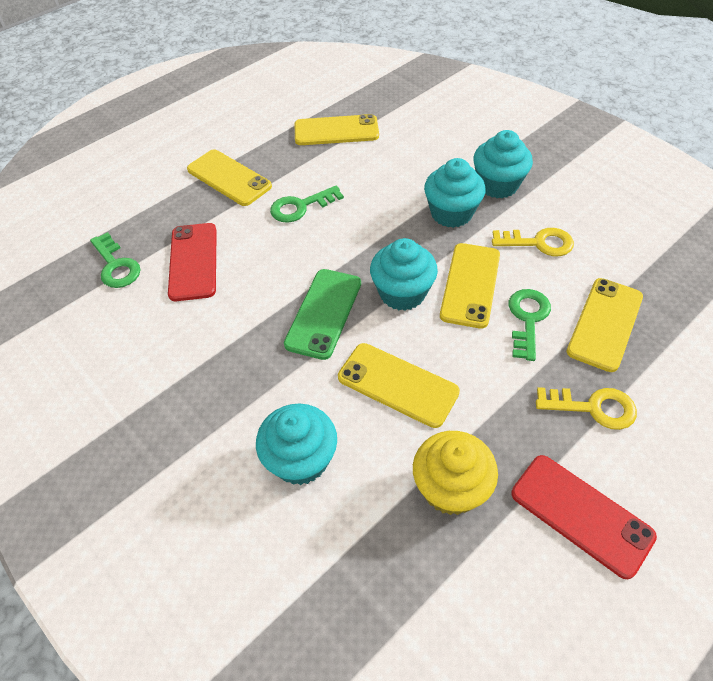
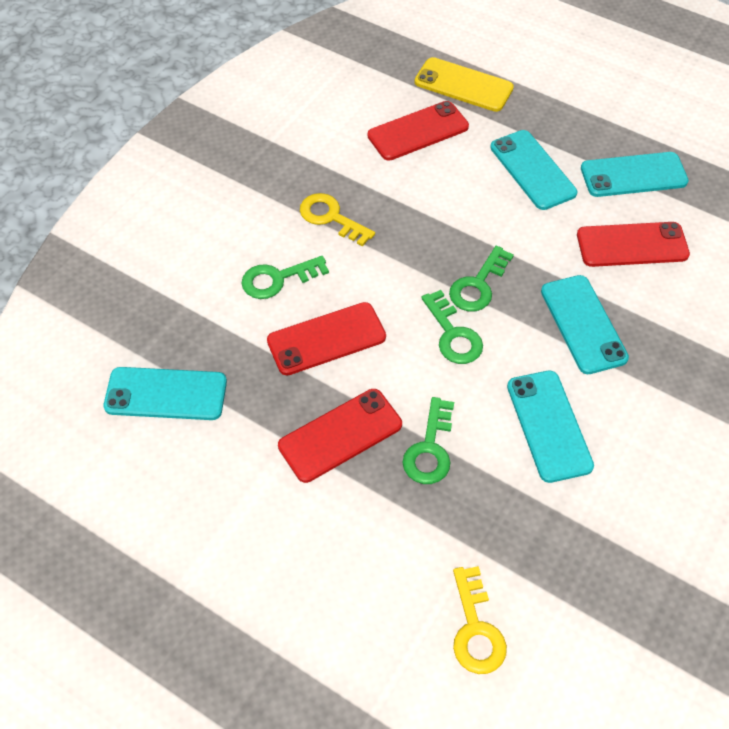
green key: [90,232,140,288] [270,186,344,223] [509,289,551,361] = 3 -> [242,256,329,299] [402,397,454,484] [421,290,483,364] [449,246,514,311] = 4
green phone: [284,269,361,360] = 1 -> none = 0
red phone: [168,223,217,301] [511,455,657,579] = 2 -> [267,302,386,375] [278,389,402,483] [368,101,469,161] [577,222,690,267] = 4
turquoise cupcake: [256,404,337,485] [370,238,438,311] [424,158,486,228] [473,130,533,198] = 4 -> none = 0
turquoise phone: none = 0 -> [103,367,227,420] [490,130,577,210] [507,371,594,483] [541,275,629,374] [581,152,689,197] = 5
yellow cupcake: [413,431,498,515] = 1 -> none = 0
yellow phone: [187,150,272,206] [295,114,379,145] [338,343,460,428] [440,243,500,329] [566,278,643,372] = 5 -> [414,57,514,112] = 1

